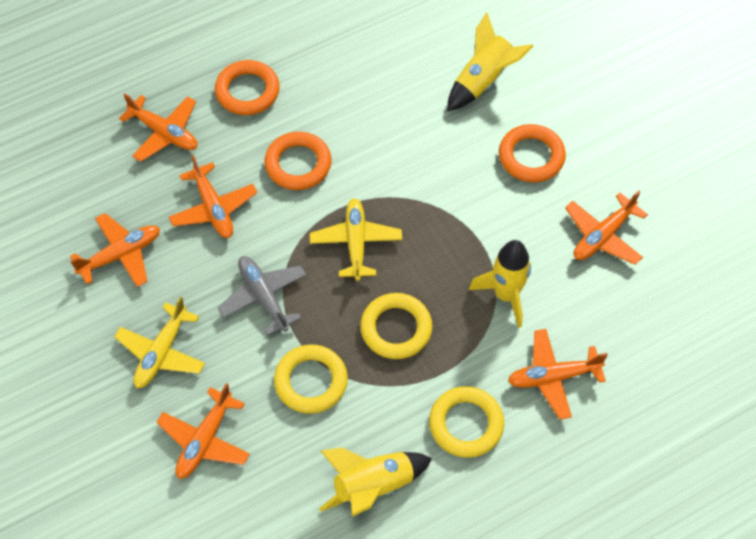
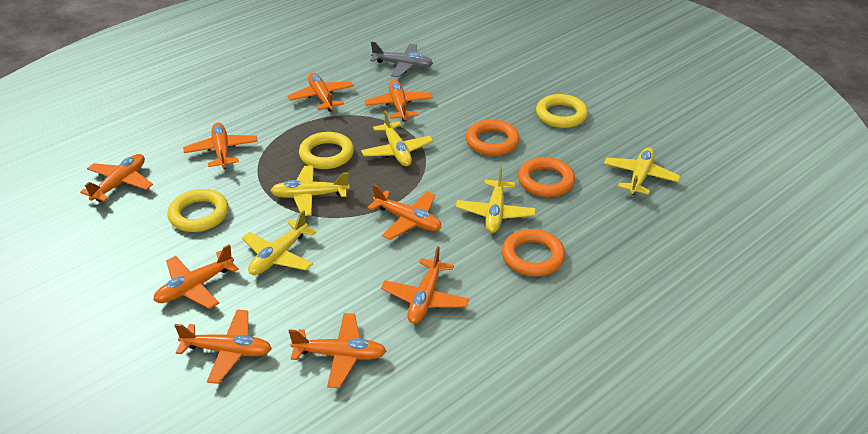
orange plane: [70,213,160,287] [119,94,198,162] [157,383,250,479] [169,155,257,238] [508,329,608,420] [565,190,648,265] = 6 -> [80,154,153,202] [153,244,239,309] [174,309,272,384] [183,123,258,169] [287,73,354,112] [289,313,386,388] [365,80,433,121] [367,185,442,240] [381,246,469,324] = 9
yellow plane: [114,297,205,388] [310,198,402,281] = 2 -> [242,210,316,275] [270,165,350,216] [361,110,433,166] [456,167,536,233] [604,147,681,195] = 5
yellow rocket: [319,448,432,517] [447,12,534,111] [469,240,531,328] = 3 -> none = 0

